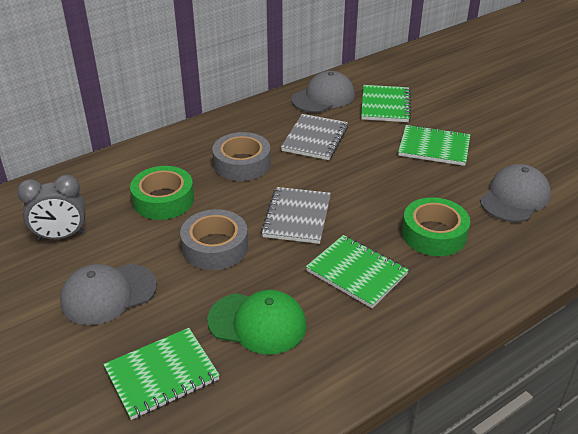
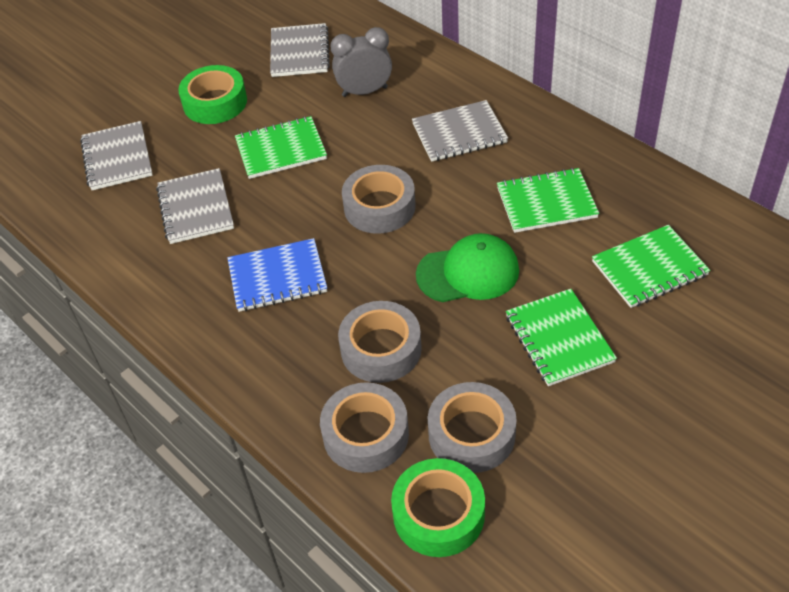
blue notebook: none = 0 -> [227,238,327,312] = 1
grey cap: [60,264,157,325] [291,71,355,113] [480,164,551,222] = 3 -> none = 0
grey notebook: [261,187,331,244] [281,114,348,160] = 2 -> [80,121,153,190] [156,168,234,244] [270,23,330,77] [412,100,508,162] = 4
grey tape: [180,209,248,270] [212,132,271,181] = 2 -> [320,382,409,473] [338,301,422,383] [342,165,416,234] [428,382,517,473] = 4

